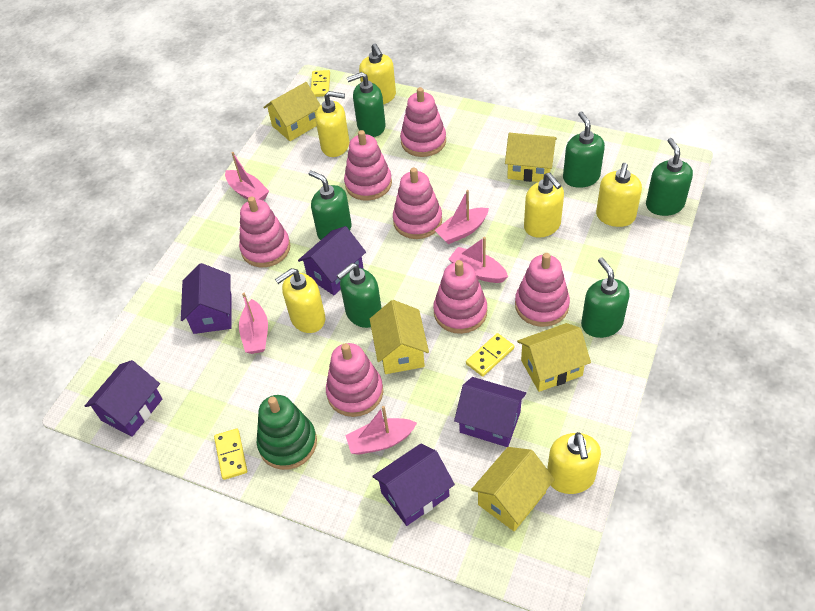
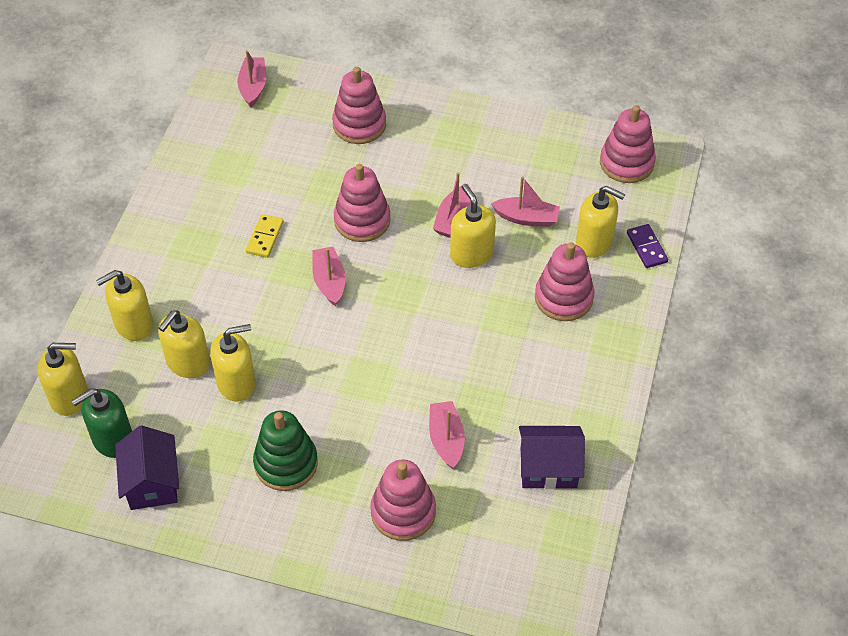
green soap dispenser: [309,170,352,240] [336,263,381,328] [347,72,385,137] [563,111,605,188] [581,257,630,338] [646,138,693,216] = 6 -> [72,388,132,458] = 1
pink stacking toy: [239,196,290,267] [326,343,383,417] [344,130,392,201] [393,167,442,239] [400,87,446,157] [433,260,487,334] [515,253,570,327] = 7 -> [332,67,386,144] [334,164,391,242] [370,460,436,541] [535,242,595,321] [600,105,656,183] = 5
purple domino: none = 0 -> [627,224,668,268] = 1
purple house: [85,360,162,437] [181,263,232,334] [298,226,366,295] [372,444,455,526] [454,377,526,447] = 5 -> [115,425,179,510] [519,426,585,489] = 2
yellow domino: [214,429,247,480] [311,70,330,97] [466,333,514,377] = 3 -> [246,214,284,258] = 1
yellow house: [263,82,320,141] [370,300,429,374] [471,447,555,531] [505,133,557,182] [517,323,591,392] = 5 -> none = 0

